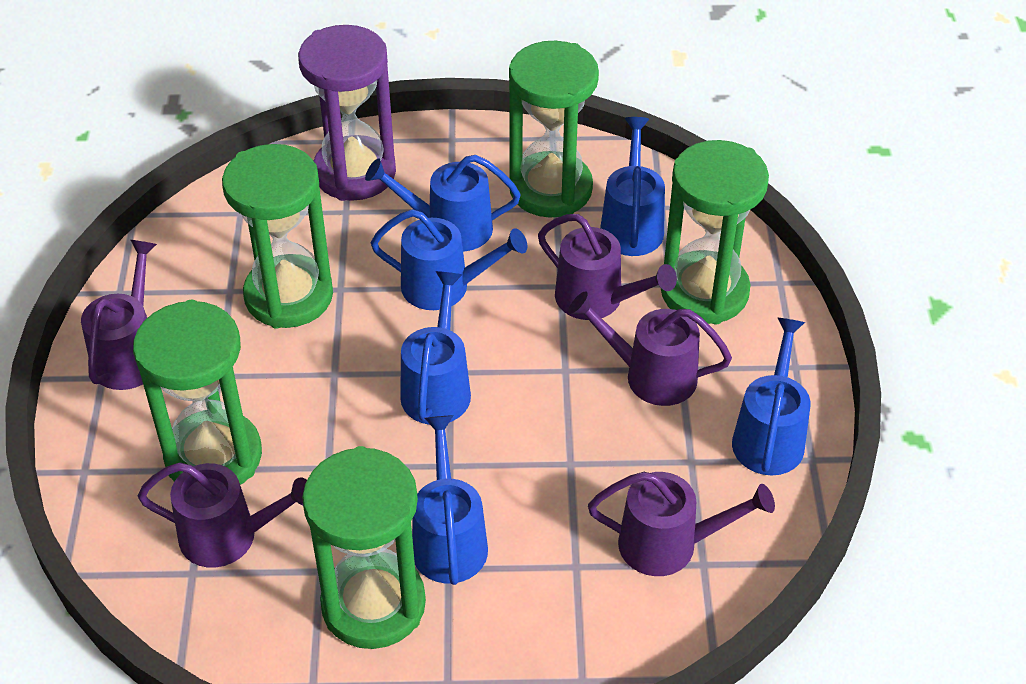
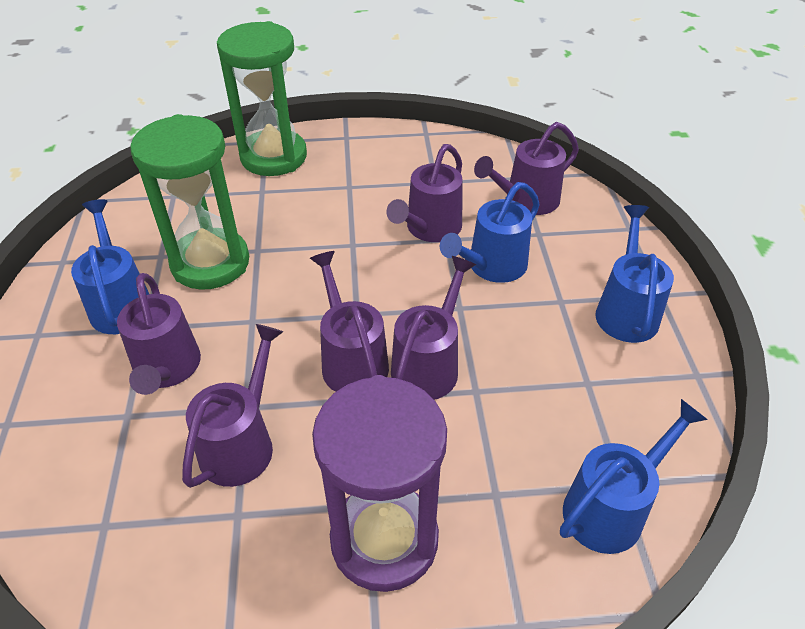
blue watering can: [365,155,521,251] [371,209,528,310] [400,271,471,425] [412,415,488,585] [600,117,665,256] [732,318,810,475] = 6 -> [71,199,149,334] [440,182,540,283] [560,399,708,554] [596,205,674,343] = 4
green hourglass: [133,300,262,485] [222,144,333,329] [302,446,426,649] [509,41,599,218] [661,140,769,324] = 5 -> [130,114,249,290] [217,21,307,176] = 2
purple watering can: [81,240,157,390] [138,462,307,568] [538,214,677,320] [568,291,732,406] [588,472,775,576] = 5 -> [117,273,201,395] [182,324,283,488] [310,251,389,392] [387,144,462,242] [391,256,476,400] [474,122,579,215] = 6

